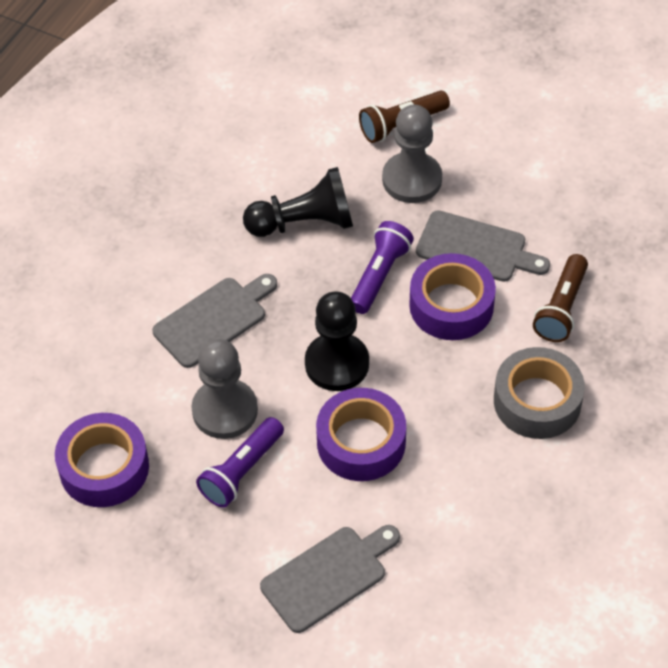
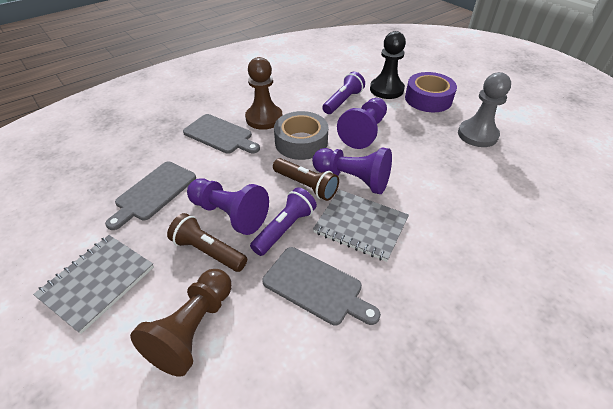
black pawn: [243,167,353,237] [305,291,369,391] = 2 -> [370,31,406,99] = 1
brown pawn: none = 0 -> [130,269,232,377] [245,57,282,130] = 2
grey notebook: none = 0 -> [33,235,154,334] [313,190,409,262] = 2
grey pawn: [191,339,258,439] [382,105,442,203] = 2 -> [458,72,511,147] = 1
purple pawn: none = 0 -> [187,178,269,235] [312,148,392,194] [337,98,387,149] = 3
purple tape: [55,413,149,507] [316,388,406,481] [409,253,496,340] = 3 -> [405,72,457,112] = 1

